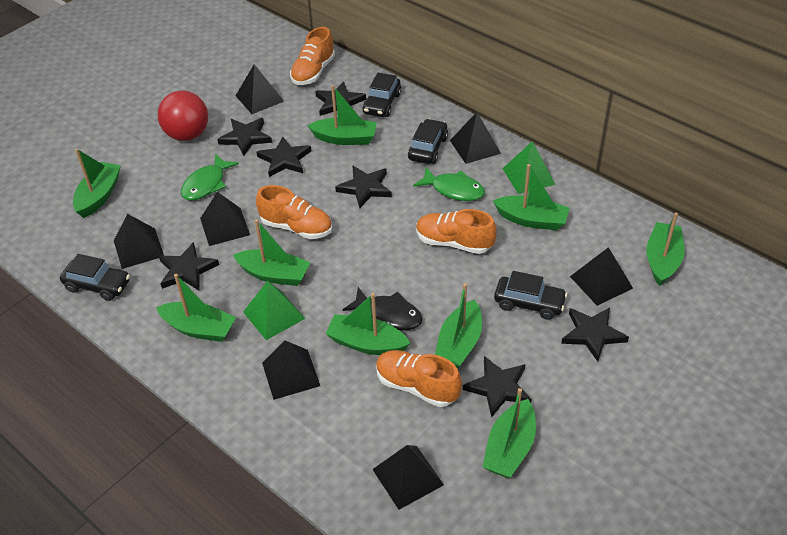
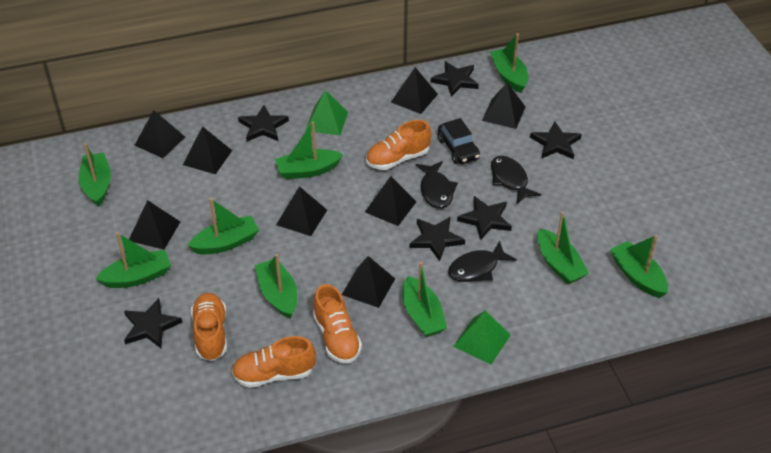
black car: [60,254,130,301] [362,73,401,117] [408,119,448,164] [494,271,568,320] = 4 -> [438,118,480,164] = 1
black fish: [343,287,423,331] = 1 -> [416,161,458,209] [448,241,517,282] [491,156,541,204] = 3
black pyramid: [114,214,164,269] [200,192,250,246] [236,64,284,114] [262,341,320,400] [372,445,444,510] [450,112,501,164] [570,247,633,306] = 7 -> [129,200,180,249] [134,110,185,158] [183,126,232,174] [276,186,327,236] [341,256,395,308] [365,176,416,226] [391,67,438,114] [482,83,525,129] = 8
black star: [159,242,219,290] [217,118,272,156] [256,136,312,177] [315,81,366,116] [335,165,392,208] [463,356,532,418] [561,308,629,362] = 7 -> [124,298,182,348] [238,105,289,142] [410,217,465,261] [431,61,479,97] [457,196,512,240] [530,121,582,159] = 6
green fish: [181,154,239,201] [413,167,485,201] = 2 -> none = 0
red ball: [158,91,208,141] = 1 -> none = 0

